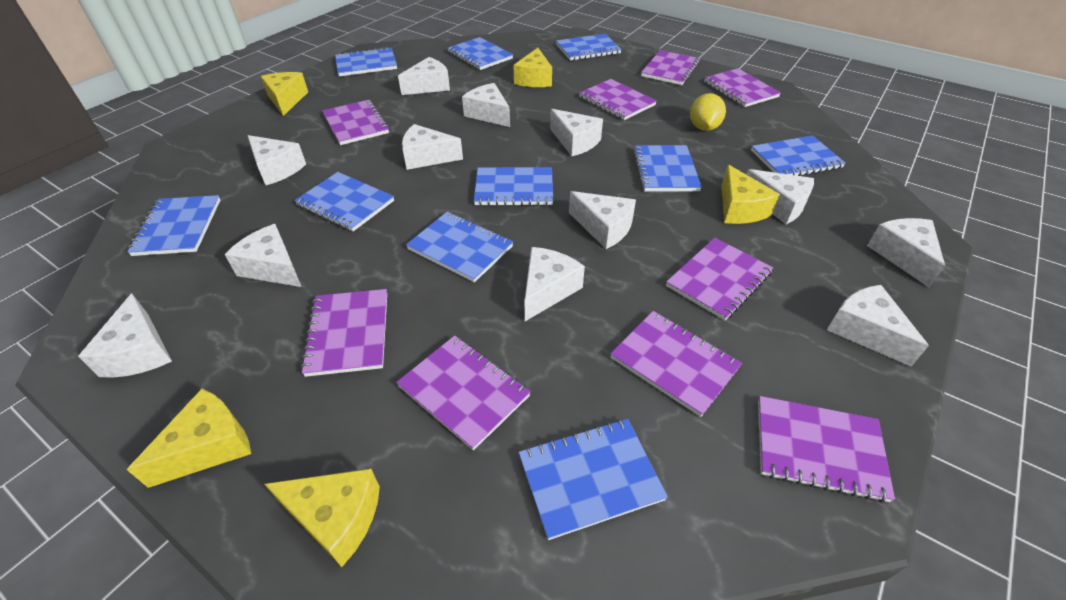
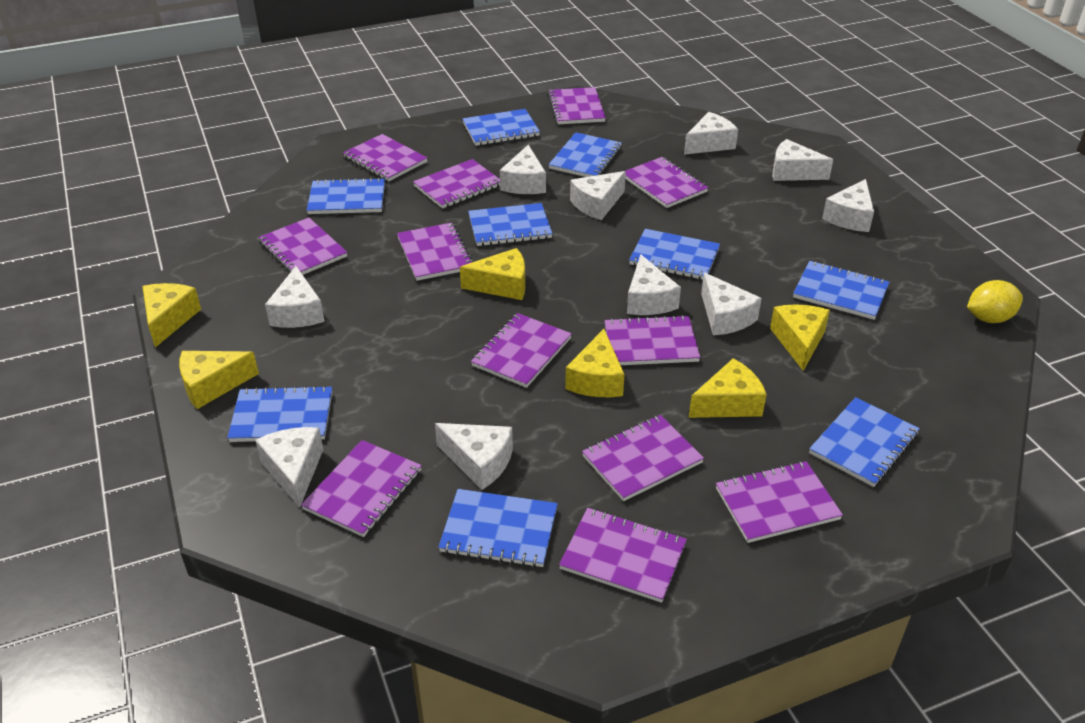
blue notebook: [127,195,220,256] [294,172,394,231] [335,47,397,76] [406,212,513,282] [447,37,513,70] [474,167,553,206] [519,419,668,540] [556,34,622,61] [633,145,702,191] [751,136,846,176] = 10 -> [227,385,332,442] [307,178,385,214] [438,489,558,568] [463,109,540,146] [468,203,553,246] [549,132,622,177] [629,229,720,280] [793,261,890,320] [809,397,920,487] = 9
purple notebook: [301,289,387,377] [322,100,389,145] [396,335,531,450] [579,79,657,120] [610,311,742,417] [641,50,700,85] [666,238,773,320] [704,68,781,107] [758,396,895,503] = 9 -> [258,218,347,275] [301,440,422,537] [343,134,427,181] [397,223,473,281] [413,159,500,209] [471,313,572,388] [548,87,606,124] [559,508,687,603] [582,415,704,501] [604,315,701,365] [625,157,708,208] [716,461,843,543] = 12
white cheese: [78,293,172,378] [225,224,301,287] [247,135,306,185] [398,57,450,95] [402,124,463,170] [462,83,510,127] [525,247,585,321] [550,109,603,156] [569,191,636,249] [746,169,814,224] [827,285,929,366] [867,218,945,287] = 12 -> [255,427,323,507] [265,266,325,328] [435,423,513,490] [500,145,546,194] [570,171,626,220] [627,254,681,315] [684,112,738,155] [701,273,762,335] [772,139,833,181] [822,179,874,232] = 10
yellow cheese: [127,389,251,488] [261,72,308,116] [265,469,380,567] [513,48,552,87] [721,165,780,224] = 5 -> [142,283,201,347] [179,351,259,409] [460,248,525,300] [565,329,625,397] [689,358,767,418] [770,304,830,371] = 6

